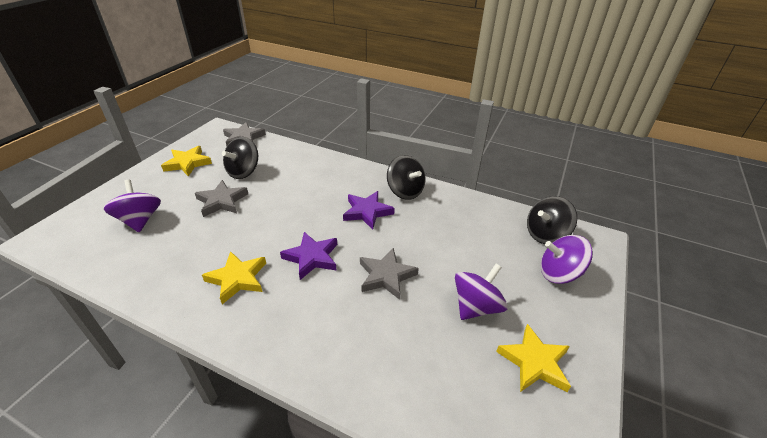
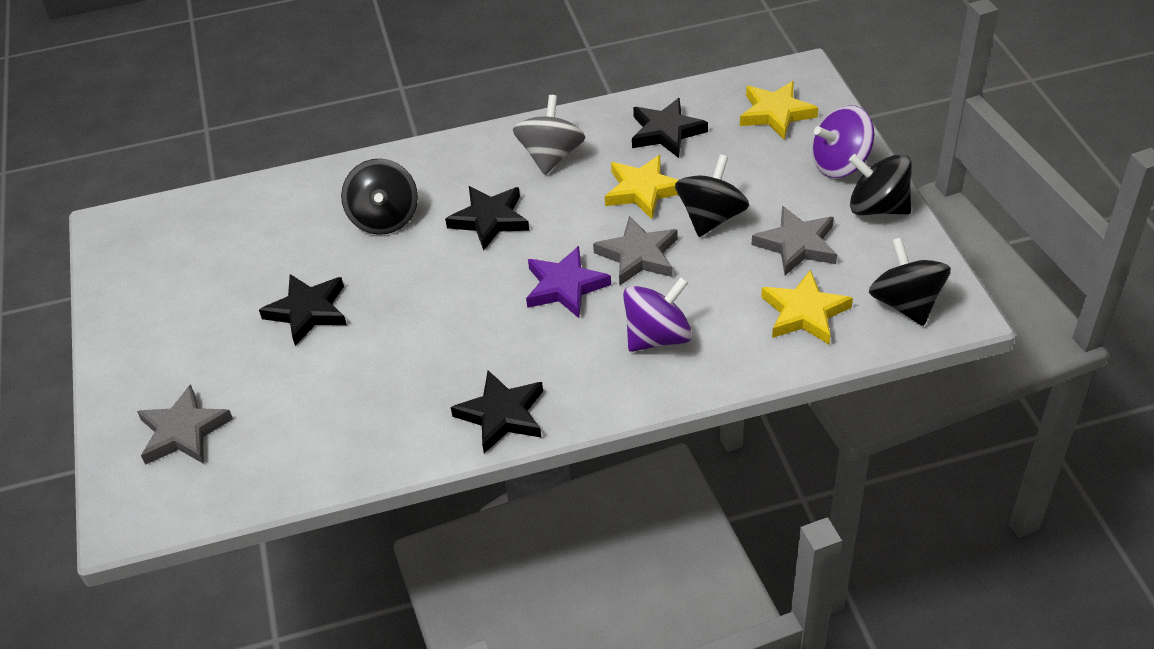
black spinning top: [222,137,258,179] [387,155,426,200] [527,196,577,244] = 3 -> [341,159,418,235] [675,155,749,237] [849,154,912,215] [869,237,951,326] = 4
black star: none = 0 -> [259,274,347,346] [445,186,529,251] [451,370,543,453] [632,98,708,158] = 4
grey spinning top: none = 0 -> [513,95,585,175] = 1
purple spinning top: [104,180,161,232] [455,264,508,320] [541,235,593,284] = 3 -> [623,277,692,352] [812,105,874,178] = 2
purple star: [280,232,337,280] [343,191,395,230] = 2 -> [526,246,611,318] = 1

